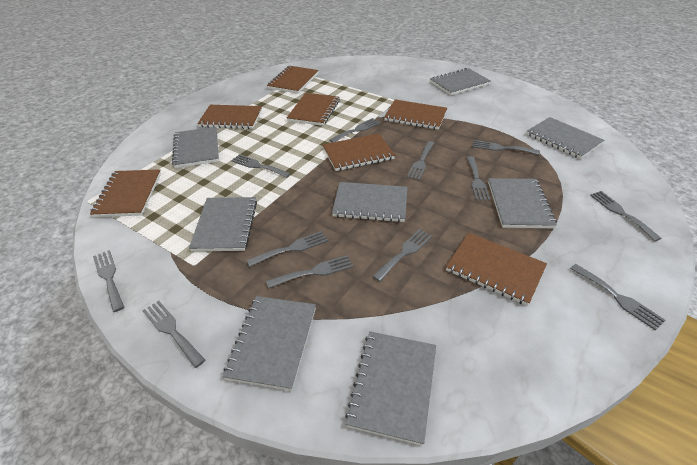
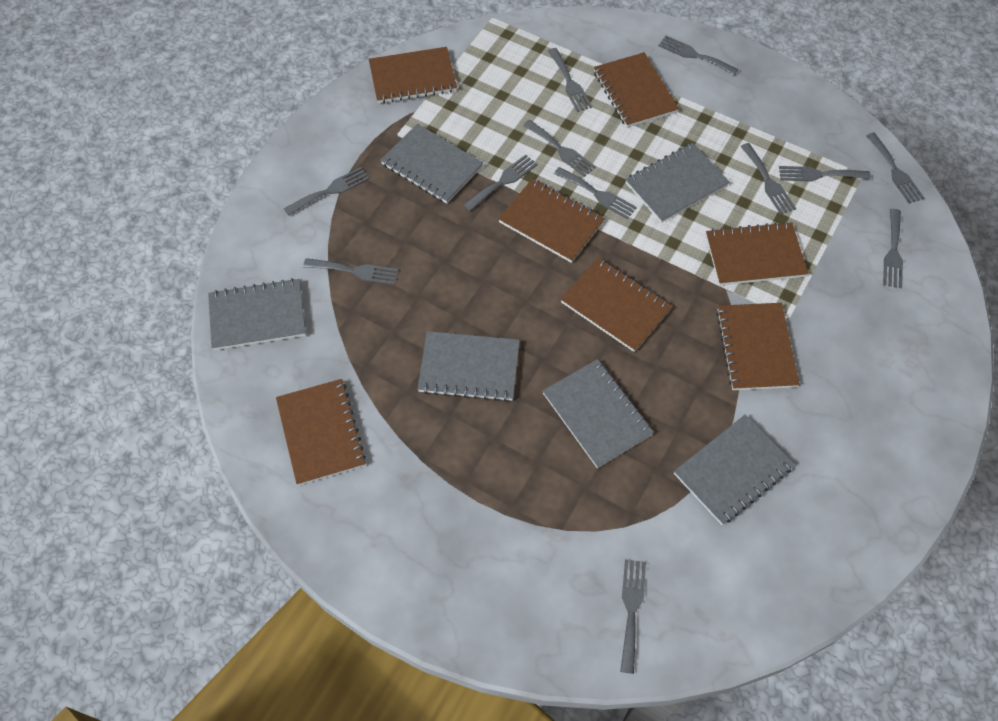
grey notebook: [172,127,219,168] [189,197,257,252] [223,296,316,391] [332,182,407,222] [345,331,436,446] [430,68,491,95] [488,178,557,228] [527,117,604,159] = 8 -> [208,278,306,350] [380,124,483,204] [418,331,520,402] [543,359,654,468] [625,143,730,223] [674,415,795,525] = 6

